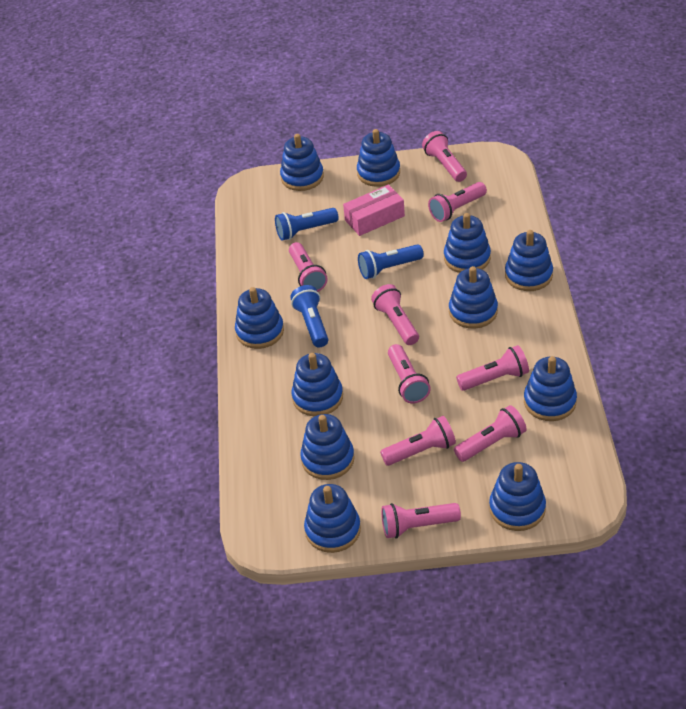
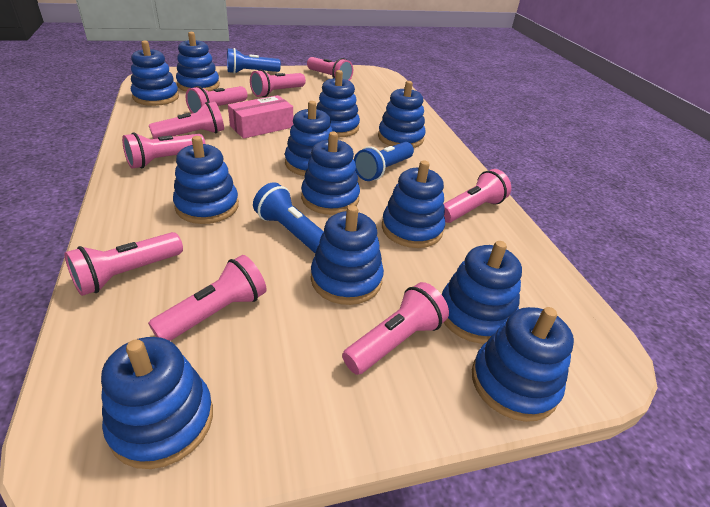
blue stacking toy: [235,287,284,349] [280,134,324,191] [292,353,343,416] [300,414,354,480] [304,484,361,553] [357,129,400,187] [444,213,491,273] [449,266,498,329] [489,462,546,531] [505,230,553,291] [524,356,577,421] = 11 -> [101,337,213,469] [131,40,179,106] [173,136,239,224] [176,32,220,91] [285,101,333,176] [301,132,360,215] [311,205,384,305] [316,70,360,137] [378,81,426,148] [382,160,445,248] [442,241,522,344] [472,307,574,422] = 12

